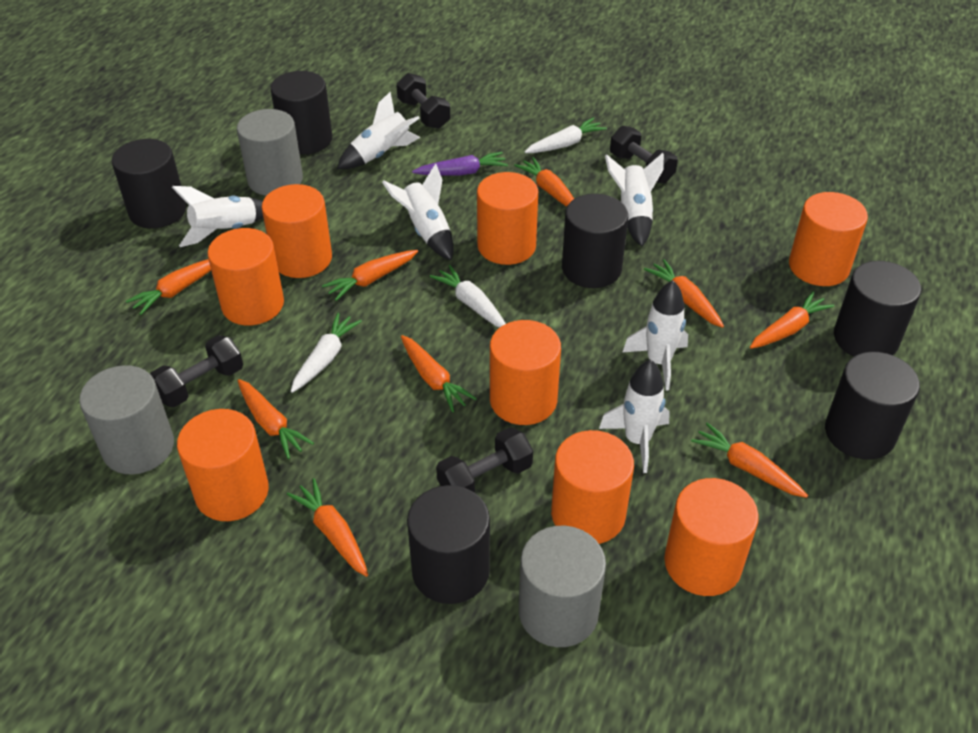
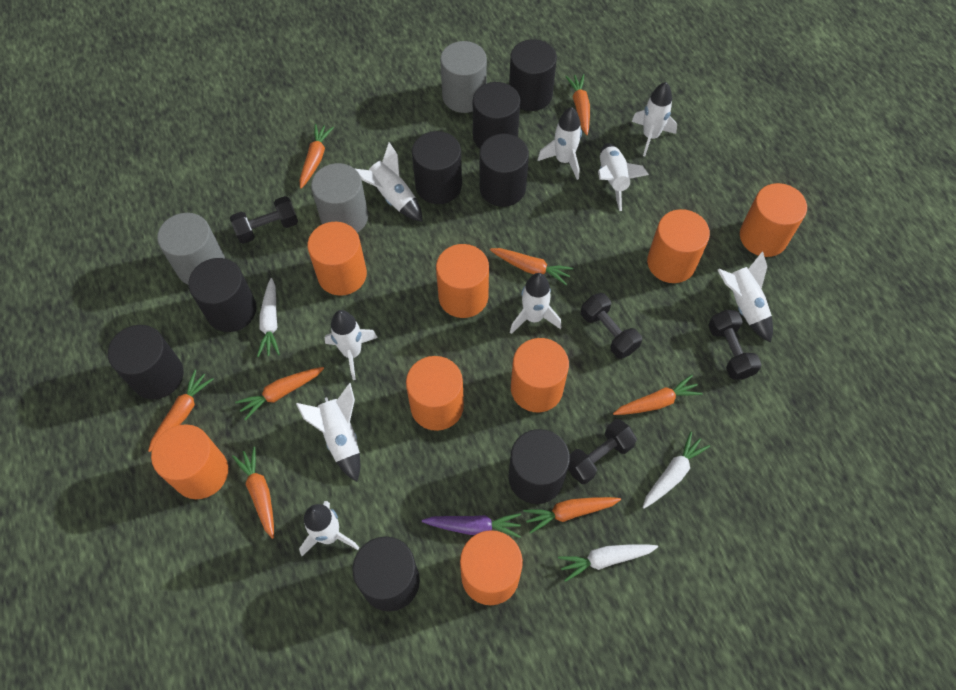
black cylinder: [112,139,186,229] [271,71,332,155] [407,485,490,604] [562,194,628,288] [825,352,920,460] [834,261,921,356] = 6 -> [108,325,184,399] [188,258,257,332] [352,536,420,612] [412,131,462,204] [473,82,520,149] [479,134,529,207] [508,429,570,504] [509,39,557,111] = 8
orange carrot: [126,259,211,315] [237,379,314,459] [287,478,368,577] [322,250,418,301] [401,335,477,412] [514,157,574,207] [644,259,724,328] [691,423,808,498] [750,291,834,349] = 9 -> [148,369,213,452] [232,447,274,539] [235,367,324,420] [299,124,334,189] [490,248,573,285] [523,497,621,534] [565,74,590,135] [613,375,703,415] = 8
white rocket: [172,186,263,247] [337,91,420,169] [382,163,454,260] [599,359,670,473] [605,153,664,247] [622,280,688,391] = 6 -> [296,383,360,482] [299,501,360,556] [325,310,378,380] [356,142,423,222] [510,273,561,334] [538,107,582,180] [598,143,649,211] [631,82,677,157] [718,251,773,343] = 9

